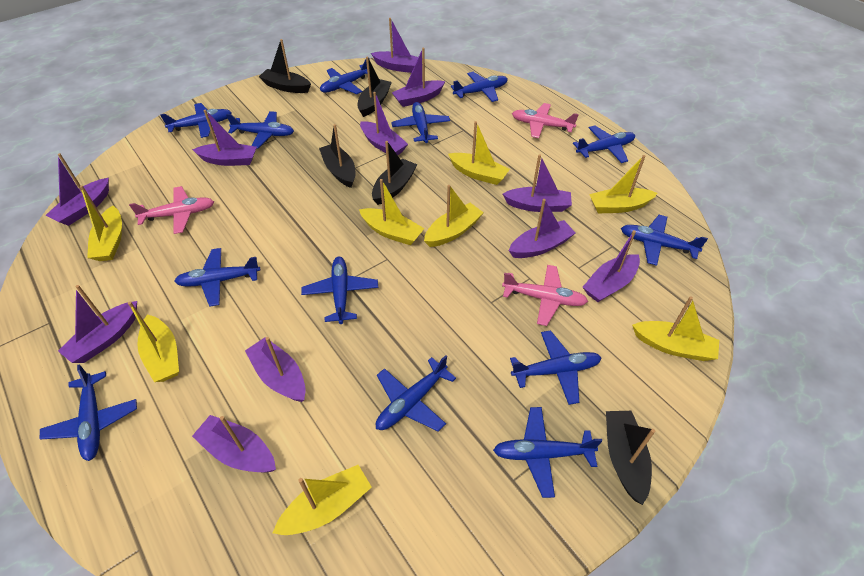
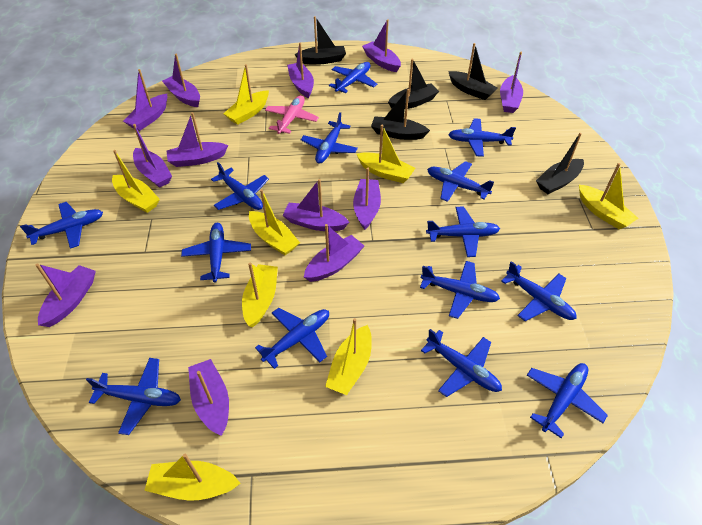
blue plane: [39,364,137,461] [160,103,232,138] [174,248,261,307] [226,111,294,148] [301,257,378,324] [320,58,370,94] [376,355,456,432] [391,102,450,143] [451,72,508,102] [493,407,602,498] [510,330,601,405] [573,125,635,163] [621,215,708,266] = 13 -> [20,202,103,249] [86,358,181,435] [181,223,251,283] [211,162,269,210] [255,308,329,369] [301,112,358,164] [329,62,377,93] [420,261,500,319] [421,329,502,397] [426,206,500,257] [427,161,494,202] [448,118,516,157] [501,261,577,321] [527,363,608,438] = 14
pink plane: [129,186,214,234] [502,265,588,326] [512,103,579,138] = 3 -> [265,95,319,134] = 1
purple boat: [46,153,109,226] [58,285,137,363] [192,109,257,166] [192,415,276,473] [245,337,306,402] [360,92,408,155] [371,18,418,73] [392,48,445,107] [503,154,572,212] [509,199,576,258] [583,230,640,302] = 11 -> [35,263,96,327] [123,69,167,131] [133,124,172,188] [162,54,200,107] [166,112,228,167] [188,359,229,436] [282,179,350,231] [287,43,314,98] [304,224,364,282] [353,168,381,230] [362,19,401,72] [500,52,523,113] = 12

